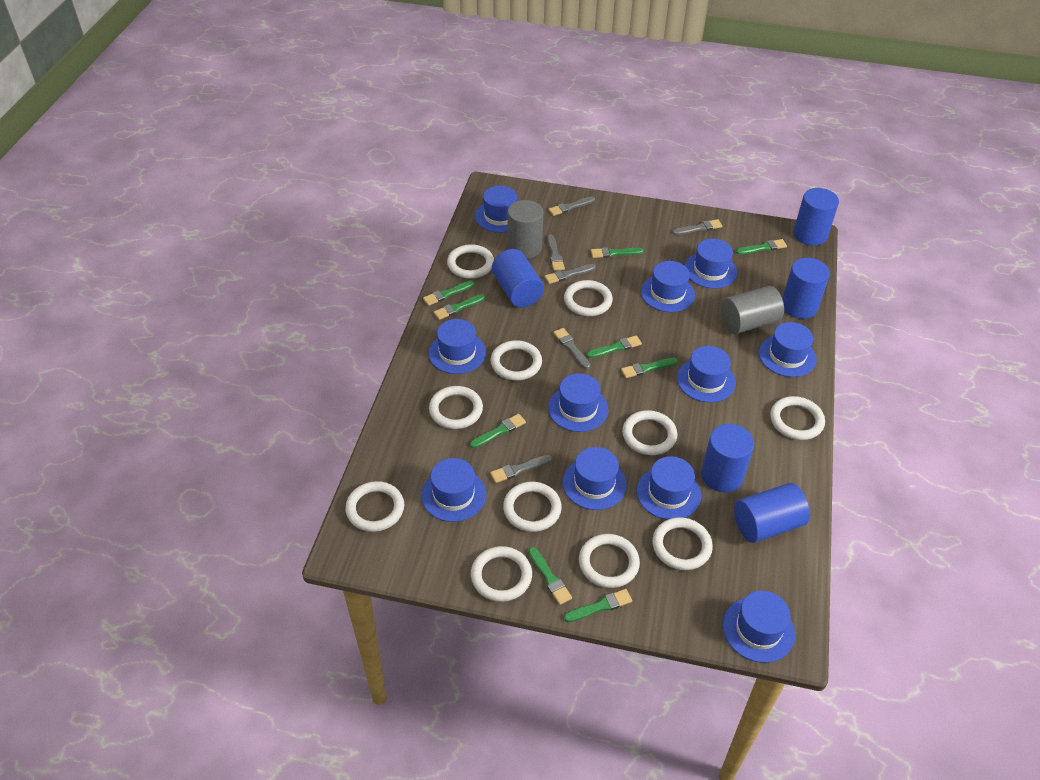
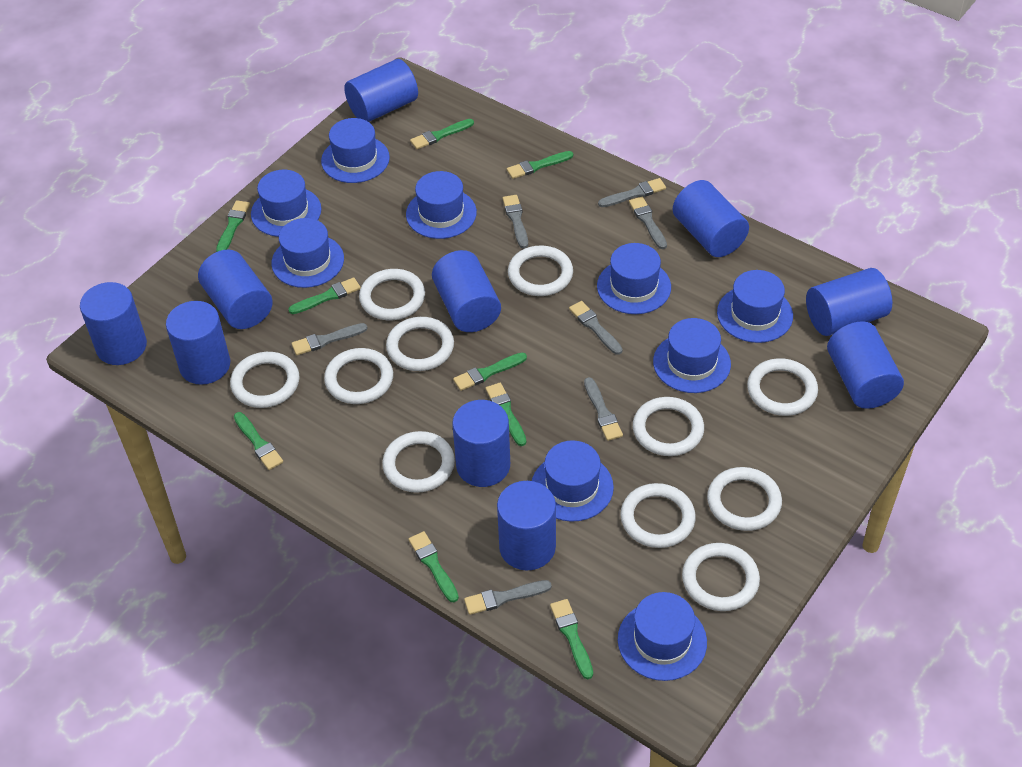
blue cylinder: [492,249,544,308] [701,424,754,492] [734,483,810,543] [782,258,830,319] [793,188,839,246] = 5 -> [80,282,147,365] [166,301,230,385] [198,249,273,329] [344,59,418,122] [432,250,501,332] [452,400,510,487] [497,481,556,571] [673,180,749,257] [806,268,892,336] [827,321,904,409] = 10
blue hat: [421,458,486,522] [428,319,486,374] [475,186,517,233] [548,373,608,432] [563,447,627,510] [636,456,701,520] [641,261,695,312] [677,346,736,402] [684,238,737,288] [723,590,795,663] [759,322,817,377] = 11 -> [251,170,321,237] [272,218,344,288] [321,118,390,183] [406,171,477,239] [532,440,614,522] [597,243,671,314] [618,592,707,681] [653,318,731,393] [717,270,793,343] = 9
grey brush: [490,455,552,483] [544,264,596,284] [547,234,565,271] [548,196,595,216] [553,328,590,369] [672,219,722,235] = 6 -> [291,323,368,355] [464,580,552,615] [503,195,528,248] [569,301,623,355] [584,377,623,441] [598,178,666,207] [629,197,667,249] = 7
grey cylinder: [507,200,543,259] [721,286,784,334] = 2 -> none = 0

